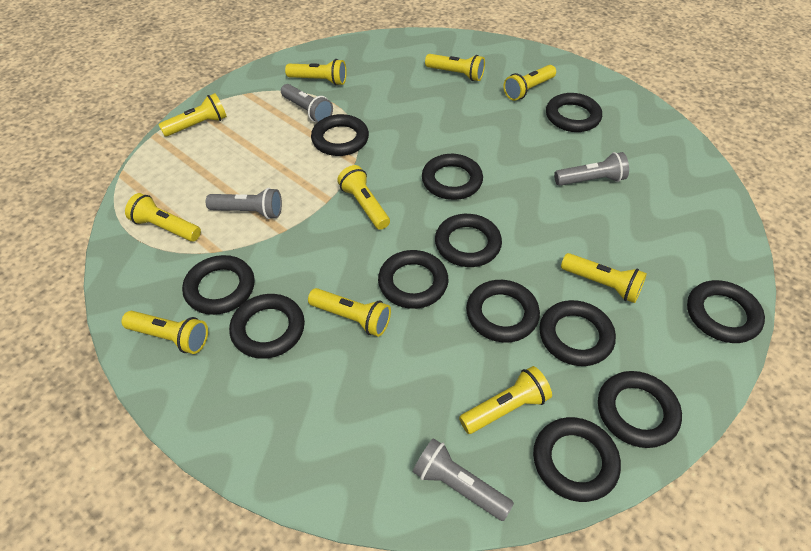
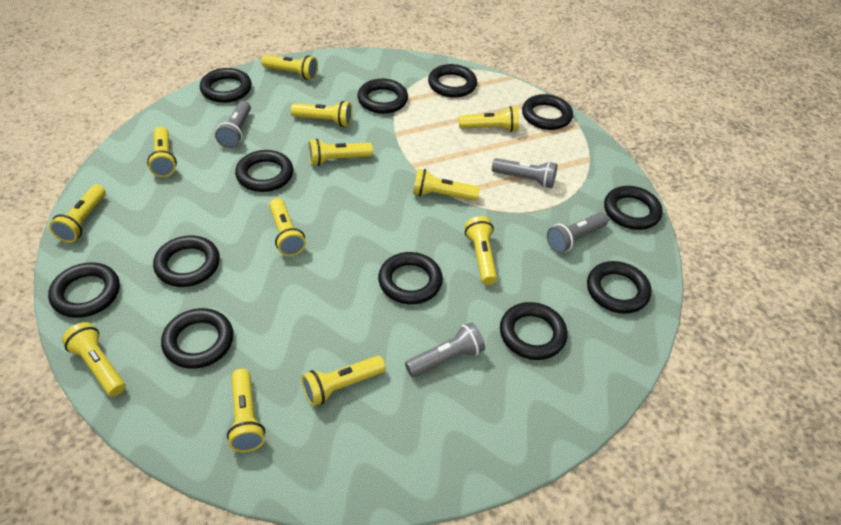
yellow flashlight: [122,311,208,354] [125,193,201,242] [158,93,227,137] [285,59,347,86] [308,288,391,337] [337,165,390,230] [425,54,485,81] [459,366,552,434] [503,65,556,101] [561,253,647,303] = 10 -> [49,185,106,243] [62,322,125,397] [147,126,177,177] [227,369,265,452] [261,55,318,80] [269,198,306,256] [291,101,352,127] [302,356,386,406] [308,139,373,166] [413,169,480,201] [459,106,519,132] [465,216,497,285] = 12

